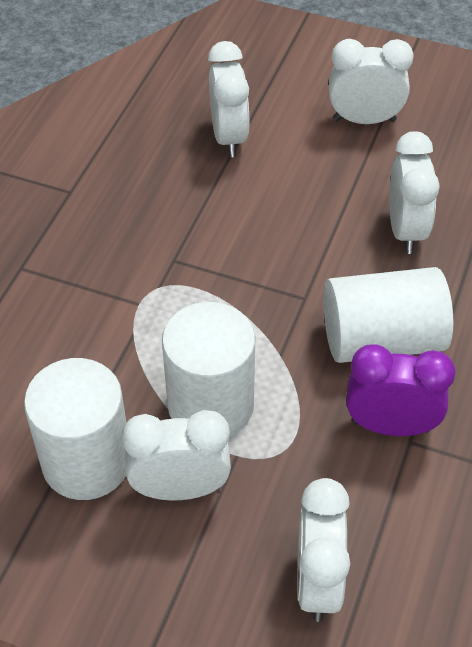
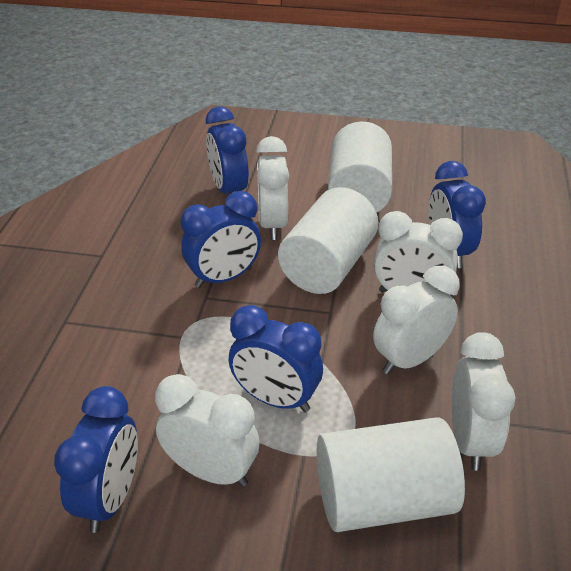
blue clock: none = 0 -> [54,386,138,533] [181,191,261,288] [206,106,249,194] [229,305,323,412] [429,161,486,268] = 5
purple clock: [346,344,456,436] = 1 -> none = 0

